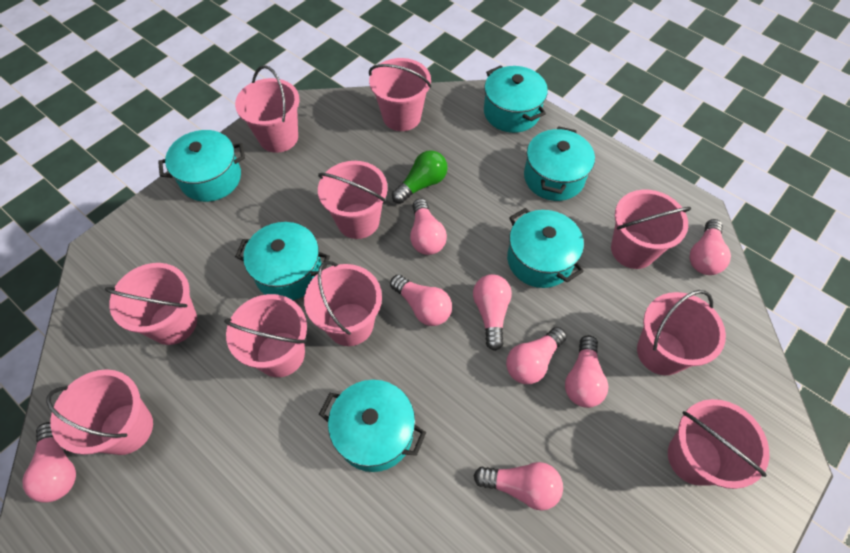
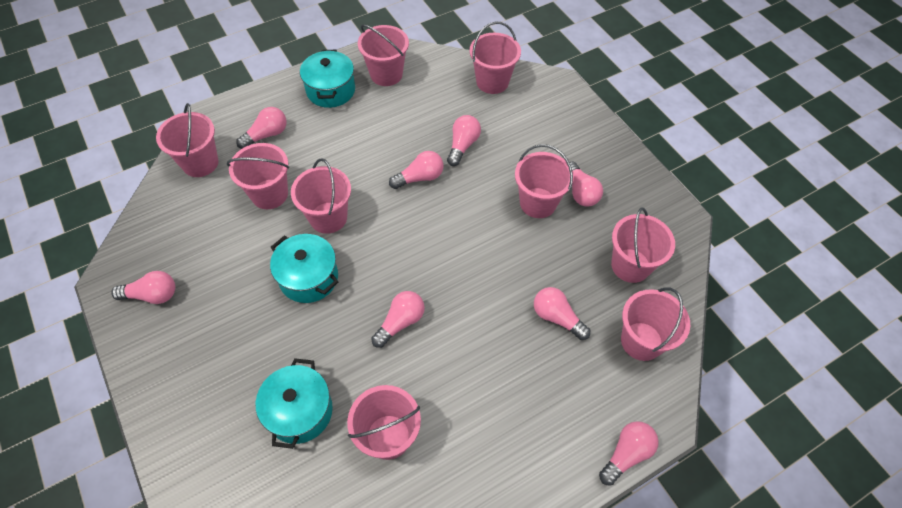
green light bulb: [392,150,448,204] = 1 -> none = 0
pink bucket: [46,369,153,455] [105,263,197,345] [224,294,307,377] [235,65,299,153] [304,261,382,346] [318,161,388,239] [369,58,431,131] [611,190,691,269] [637,290,726,375] [668,399,769,489] = 10 -> [156,103,219,177] [227,143,289,209] [291,158,351,234] [347,385,421,460] [358,25,409,86] [470,21,521,94] [515,144,574,218] [611,208,675,283] [621,288,690,361] = 9
turquoise pot: [158,130,245,202] [235,222,330,300] [319,380,426,472] [484,65,548,133] [507,208,584,288] [524,126,595,201] = 6 -> [256,358,333,449] [270,234,338,303] [300,50,355,108] = 3

